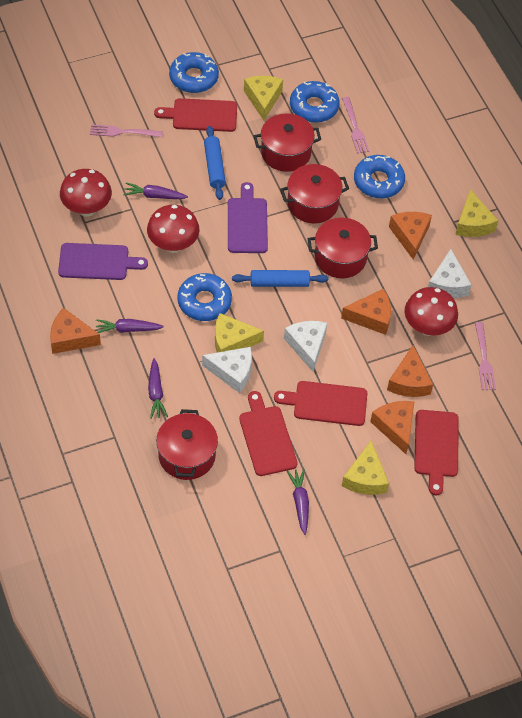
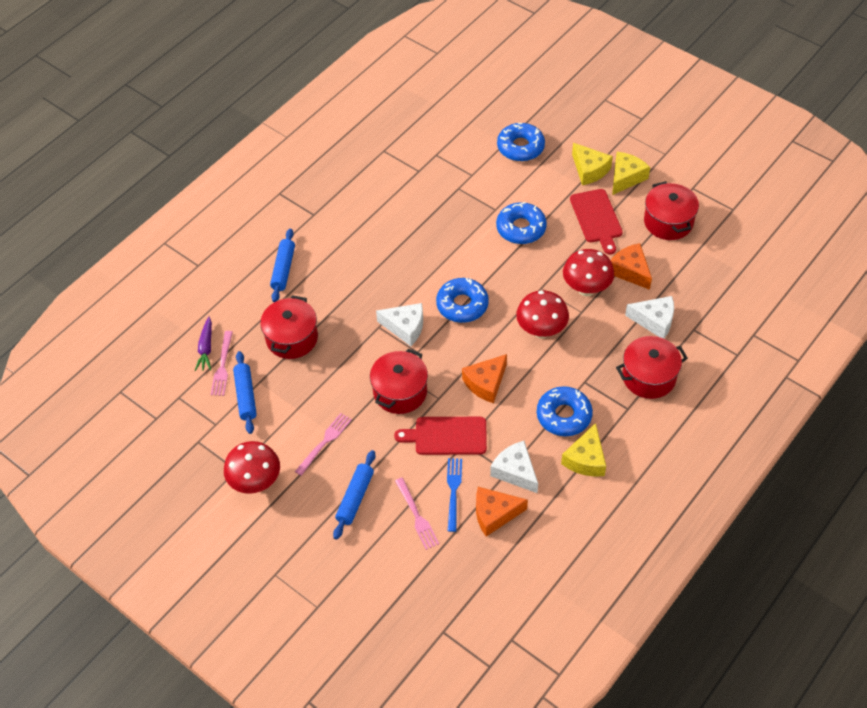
blue fork: none = 0 -> [447,458,462,532] = 1
blue rolling pin: [204,126,226,200] [232,270,328,287] = 2 -> [233,351,257,434] [270,229,295,302] [333,450,376,540] = 3
orange cheese: [50,308,101,354] [341,289,391,335] [370,401,414,454] [387,346,433,397] [389,212,432,260] = 5 -> [462,354,507,403] [476,487,528,537] [611,243,652,290] = 3
purple carrot: [96,319,164,333] [123,182,188,199] [148,358,168,419] [287,469,309,535] = 4 -> [195,317,212,371] = 1
purple cutting board: [58,243,148,280] [228,182,268,253] = 2 -> none = 0
red cutting board: [154,98,237,132] [239,391,298,476] [274,381,367,426] [414,410,459,495] = 4 -> [394,417,487,455] [570,189,623,254] = 2
yellow cheese: [215,313,264,352] [244,76,283,120] [342,441,389,495] [455,189,499,237] = 4 -> [561,423,606,477] [572,143,613,185] [612,152,650,195] = 3

